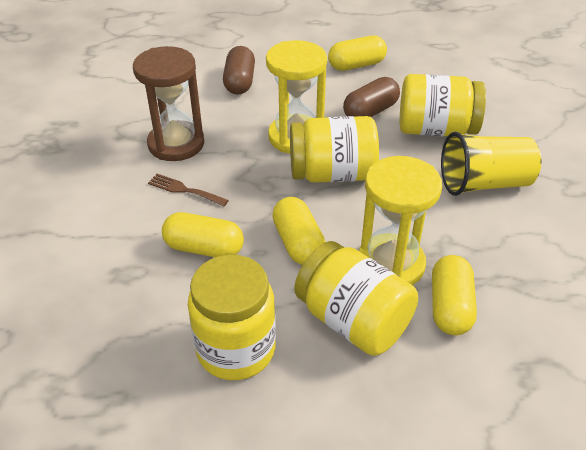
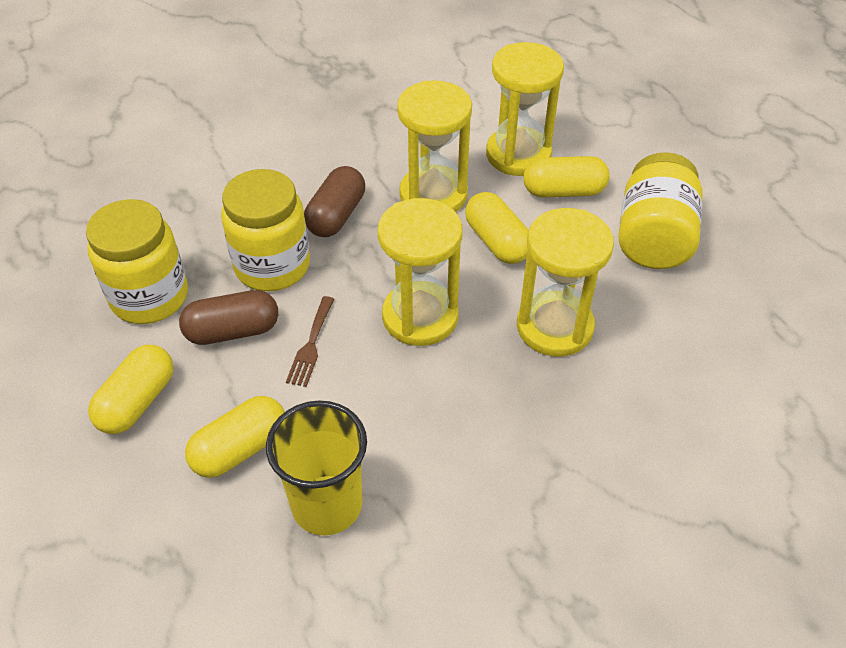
brown hourglass: [133,46,204,161] = 1 -> none = 0
yellow hourglass: [266,40,327,154] [359,156,442,285] = 2 -> [378,198,463,346] [397,81,472,212] [486,42,564,176] [517,208,614,357] = 4
yellow jar: [188,255,276,380] [290,116,379,183] [294,241,418,356] [400,74,486,136] = 4 -> [86,199,188,324] [221,169,310,291] [618,152,702,269] = 3

